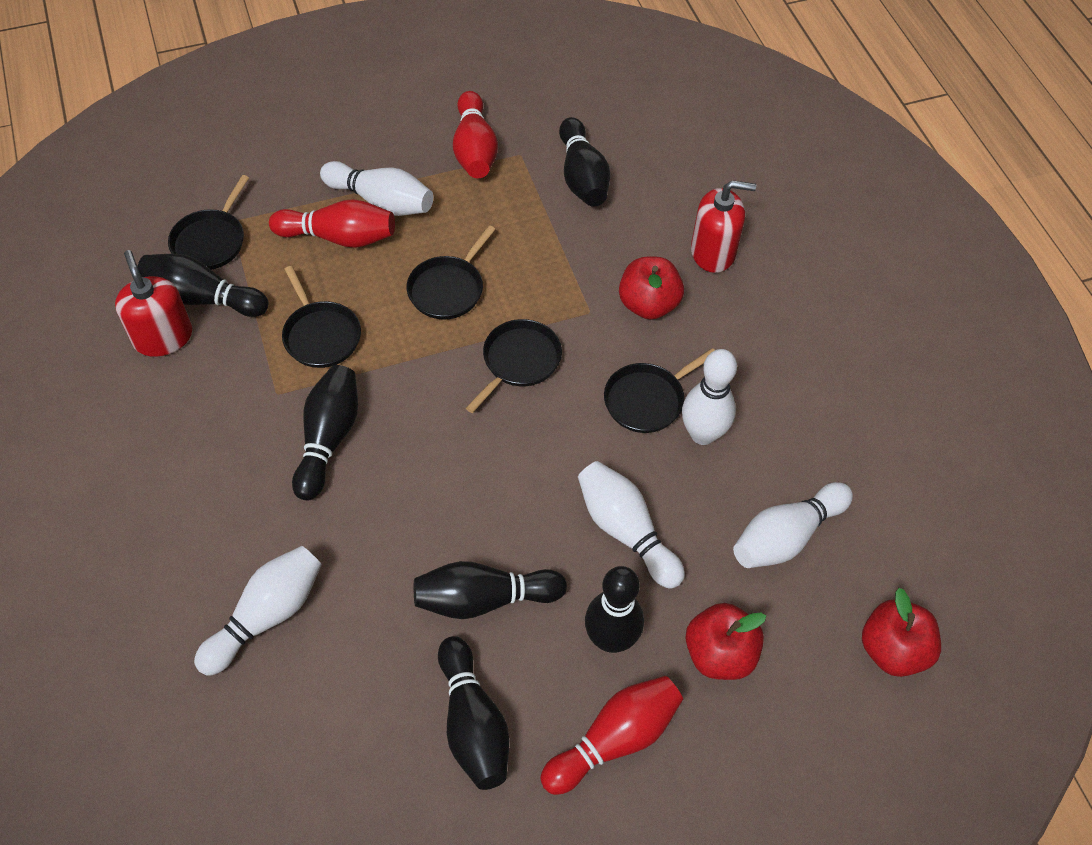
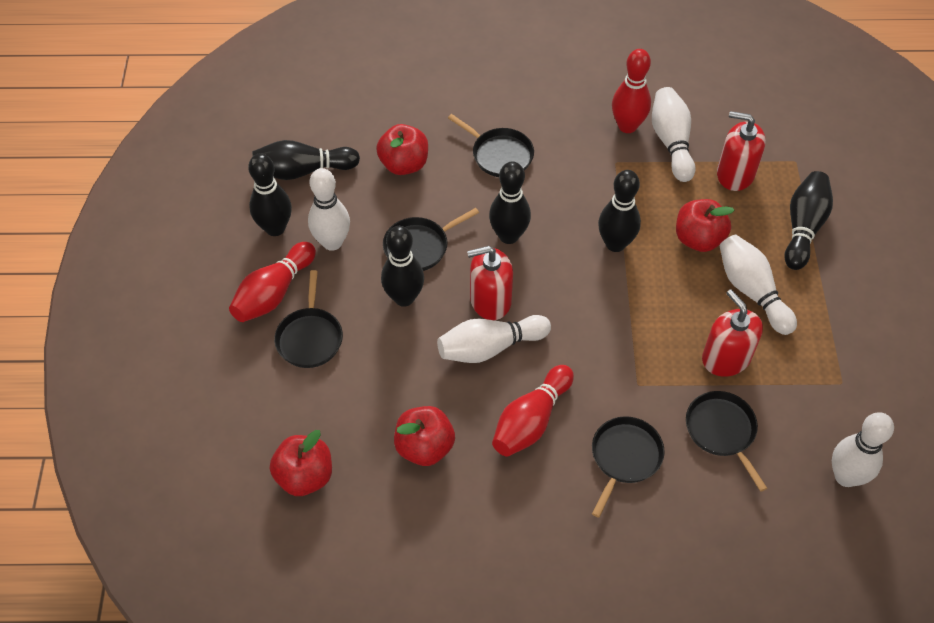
red apple: [619,256,684,320] [685,603,766,680] [862,588,941,677] = 3 -> [270,430,332,496] [376,124,428,175] [394,406,455,466] [676,199,734,252] = 4
red soap dispenser: [115,250,192,357] [691,180,756,273] = 2 -> [467,246,513,320] [702,289,763,377] [717,111,766,191] = 3

